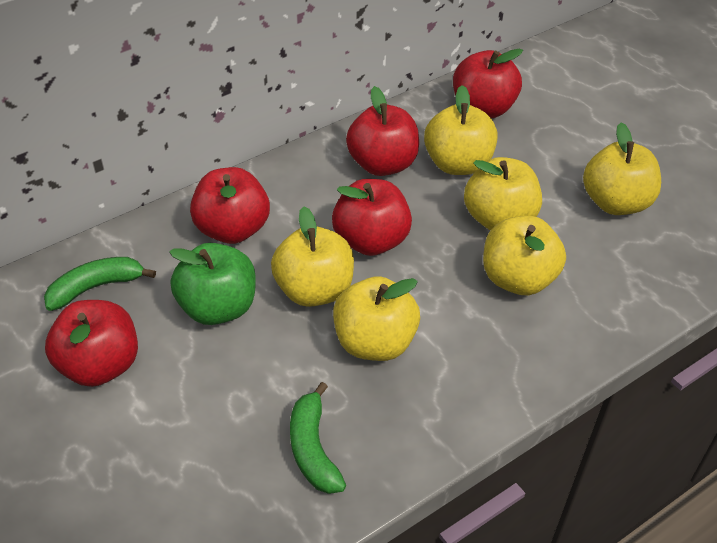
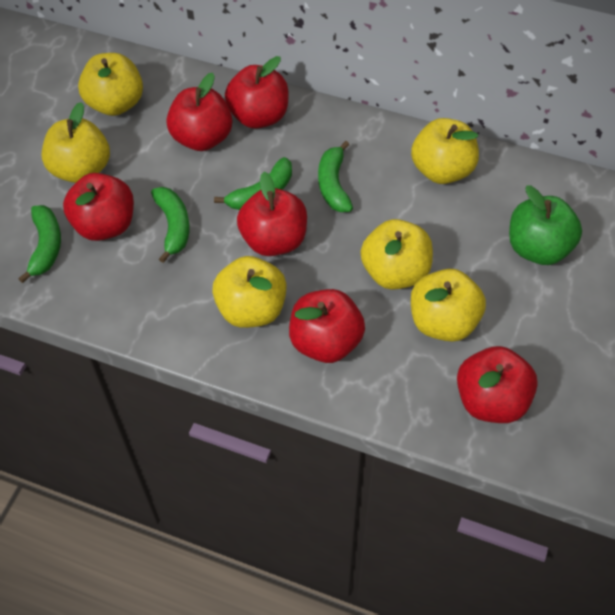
green banana: [44,257,156,311] [290,382,346,494] = 2 -> [18,205,61,283] [151,187,190,263] [214,157,292,210] [318,141,353,212] = 4
red apple: [45,300,138,387] [190,167,270,244] [332,179,412,256] [346,86,419,176] [453,49,523,118] = 5 -> [63,173,134,241] [166,73,232,151] [225,56,288,129] [237,172,307,256] [289,289,365,363] [457,346,538,423] = 6

